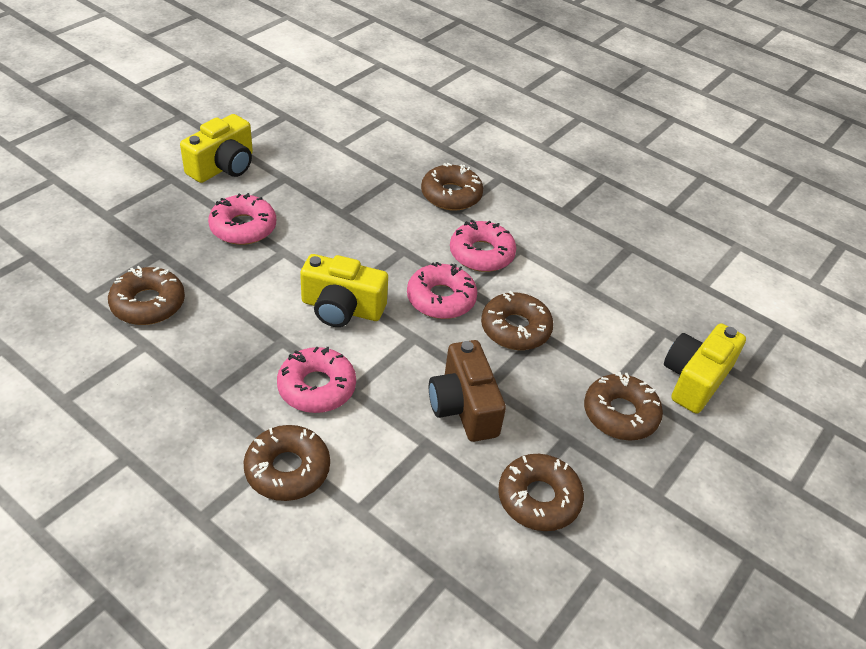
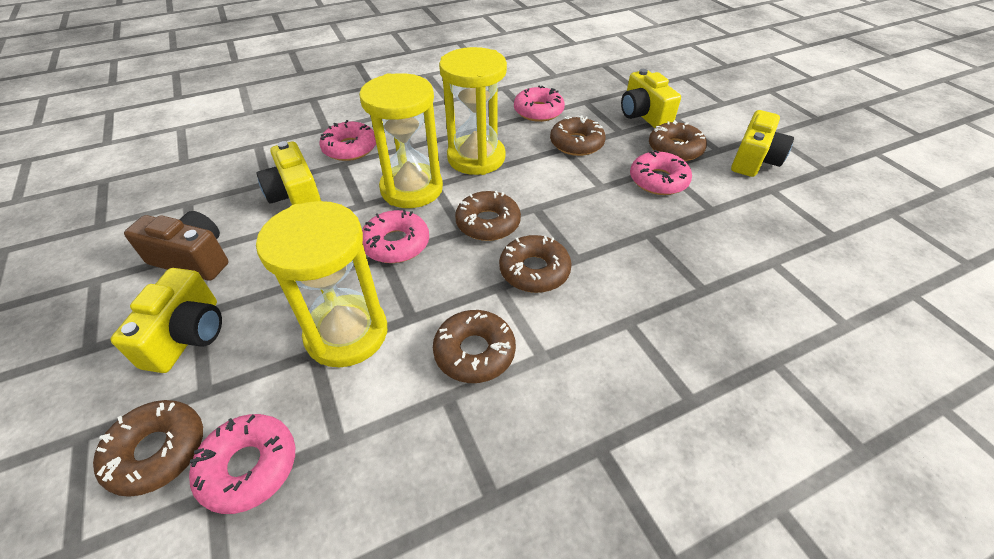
pink donut: [208,193,276,245] [277,347,356,413] [407,262,477,319] [450,220,516,272] = 4 -> [189,414,295,514] [319,120,376,161] [362,210,429,263] [514,85,565,122] [630,150,692,195] = 5
yellow camera: [180,114,253,183] [300,254,388,327] [664,323,746,414] = 3 -> [110,268,222,373] [257,141,321,205] [621,69,681,128] [731,110,794,177] = 4
yellow hourglass: none = 0 -> [256,201,387,367] [359,73,443,208] [439,47,507,175] = 3

